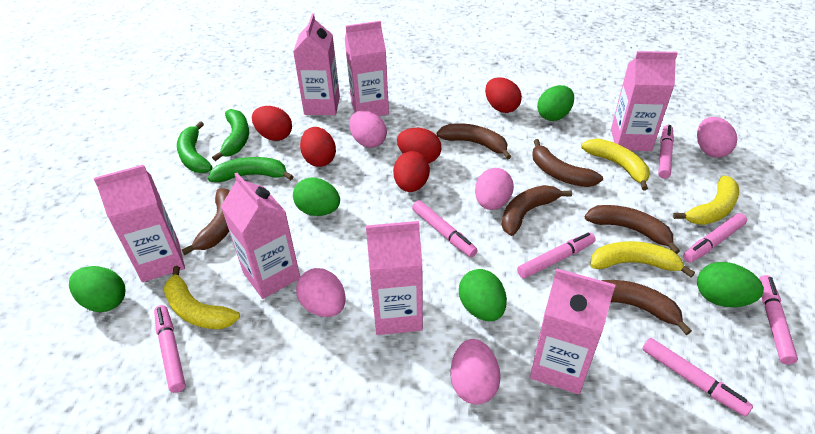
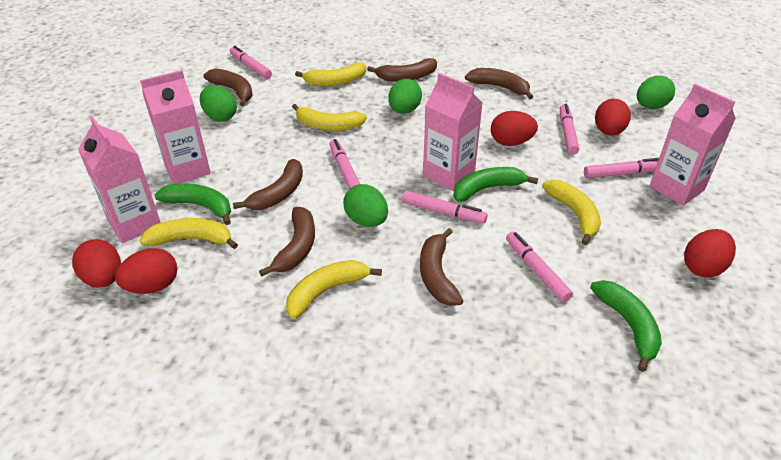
green egg: [69,266,125,312] [293,178,340,216] [459,269,507,321] [537,85,574,121] [697,262,764,307] = 5 -> [200,85,237,122] [343,184,388,227] [388,79,422,114] [637,76,675,109] = 4
pink carton: [94,165,185,282] [221,173,300,299] [293,13,340,115] [345,21,389,116] [366,221,423,335] [530,268,615,394] [611,51,678,151] = 7 -> [78,116,161,243] [140,70,211,184] [423,73,483,191] [650,84,736,206] = 4
pink egg: [296,268,346,317] [349,111,387,148] [450,339,501,405] [475,168,514,210] [697,117,737,157] = 5 -> none = 0
pink marker: [154,305,186,393] [412,200,478,257] [517,232,596,279] [642,338,753,417] [658,125,674,179] [683,213,747,263] [759,275,798,365] = 7 -> [230,46,272,79] [329,139,360,189] [402,191,487,224] [506,232,573,302] [560,104,579,155] [584,158,659,178] = 6
yellow banana: [164,266,240,329] [581,138,650,190] [590,241,695,277] [673,175,739,225] = 4 -> [140,218,238,249] [286,260,382,319] [292,104,367,131] [295,63,366,86] [542,179,601,245] = 5

